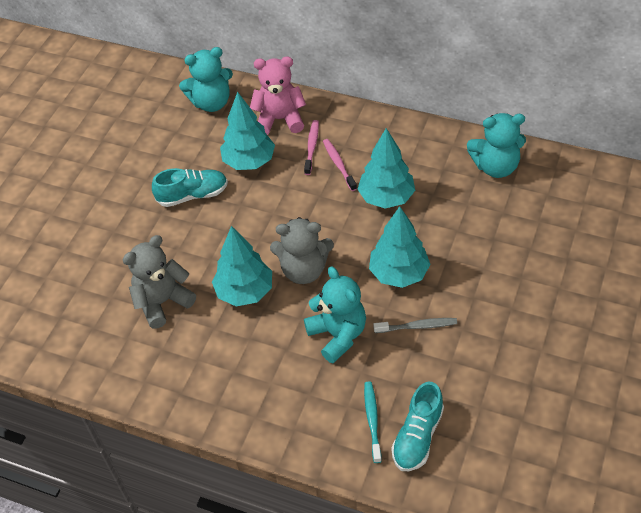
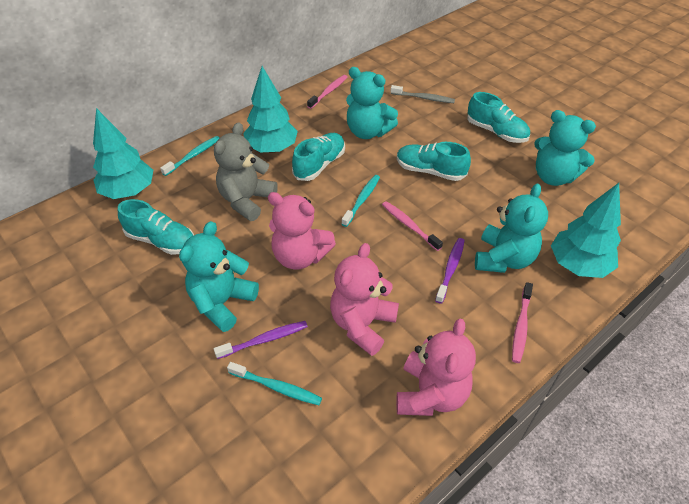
grey teddy bear: [123,235,196,329] [270,217,334,284] = 2 -> [214,122,278,221] = 1
pink teddy bear: [250,56,306,135] = 1 -> [268,192,336,269] [330,243,399,356] [396,318,476,416] = 3
pink toothbrush: [304,120,319,175] [323,139,357,191] = 2 -> [307,75,347,109] [382,201,443,251] [512,282,533,363] = 3
purple toothbrush: none = 0 -> [214,321,308,359] [435,238,465,304] = 2
turquoise shoe: [152,168,228,207] [391,381,444,471] = 2 -> [118,199,194,255] [292,133,345,181] [397,142,471,181] [467,92,530,143] = 4
turquoise teddy bear: [179,47,233,112] [304,266,366,363] [467,113,526,178] = 3 -> [179,221,259,332] [346,67,398,139] [475,183,548,273] [534,110,596,186] = 4
turquoise toothbrush: [364,382,382,463] = 1 -> [160,136,219,176] [227,362,322,405] [342,175,380,227] = 3
turquoise tree: [212,226,272,306] [220,92,275,170] [358,128,415,209] [369,206,430,288] = 4 -> [93,108,153,199] [243,66,298,153] [551,183,621,278] = 3

